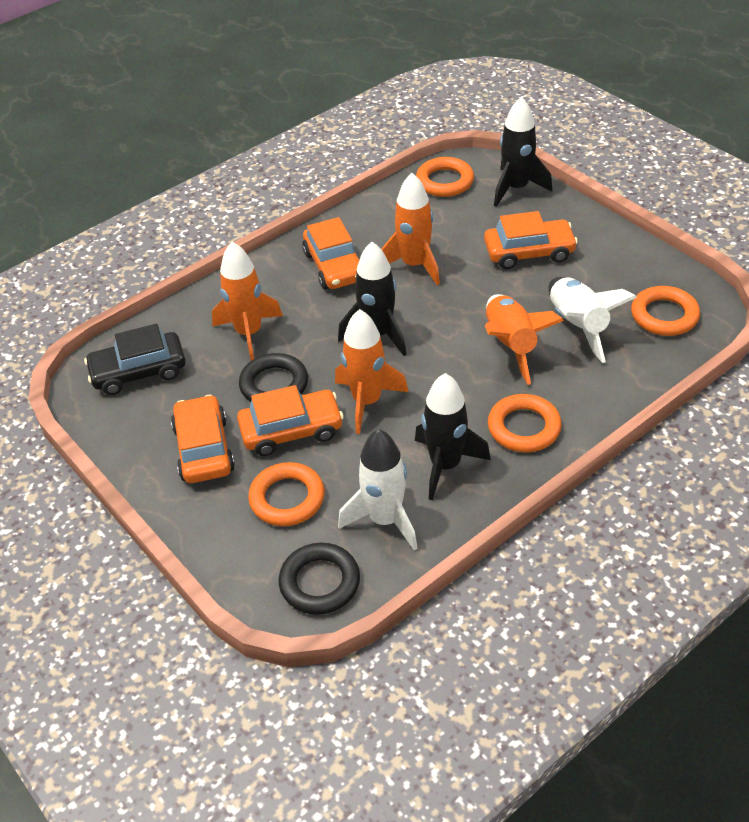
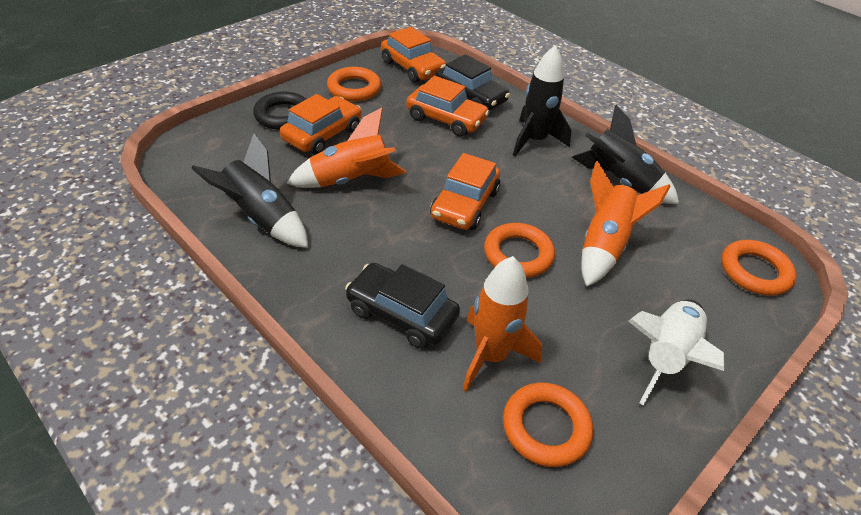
black car: [84,324,186,395] = 1 -> [345,263,460,348] [435,54,510,111] = 2
black ring: [239,353,308,402] [279,543,360,615] = 2 -> [253,92,306,130] = 1
orange rocket: [212,242,283,361] [335,309,409,434] [381,173,440,285] [485,294,564,385] = 4 -> [286,108,407,188] [462,256,542,392] [581,161,671,287] = 3
white rocket: [338,429,417,551] [549,277,637,363] = 2 -> [628,300,724,405] = 1

